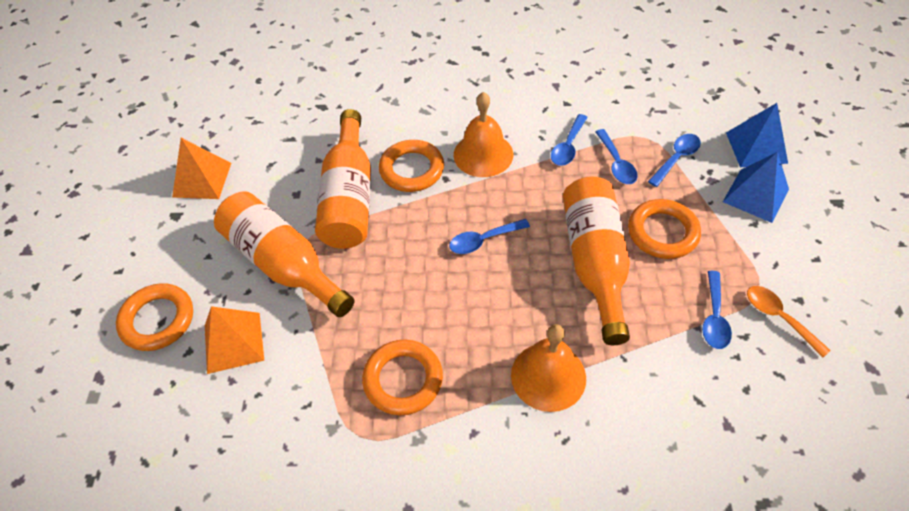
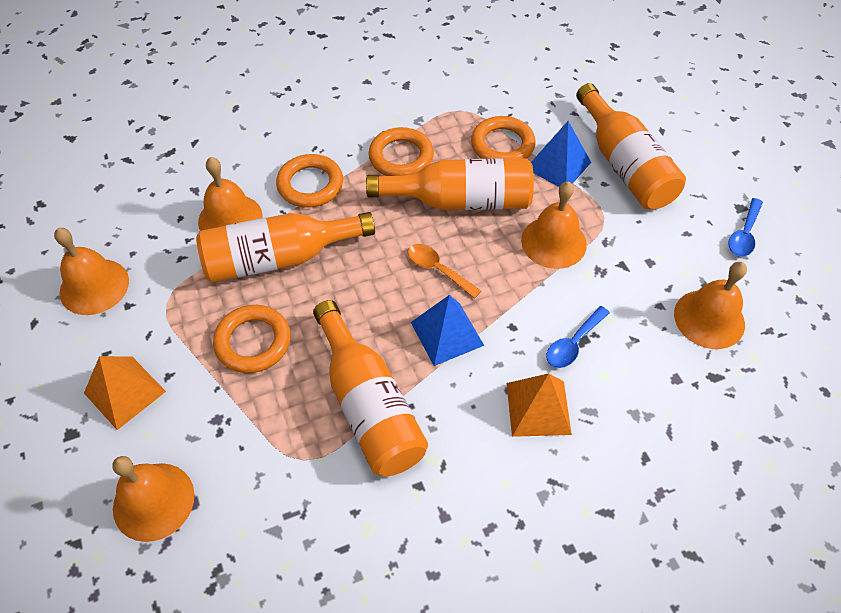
blue spoon: [449,219,530,254] [551,114,588,166] [595,129,638,184] [648,134,701,187] [702,271,732,349] = 5 -> [546,306,610,368] [728,198,763,257] = 2
orange bell: [454,92,513,177] [511,324,586,412] = 2 -> [54,228,129,315] [113,456,194,542] [198,157,263,231] [521,181,587,269] [674,262,747,349] = 5
orange bottle: [214,191,354,317] [315,109,371,249] [563,176,630,345] = 3 -> [196,212,375,283] [313,300,428,477] [366,158,534,210] [576,83,686,209] = 4

